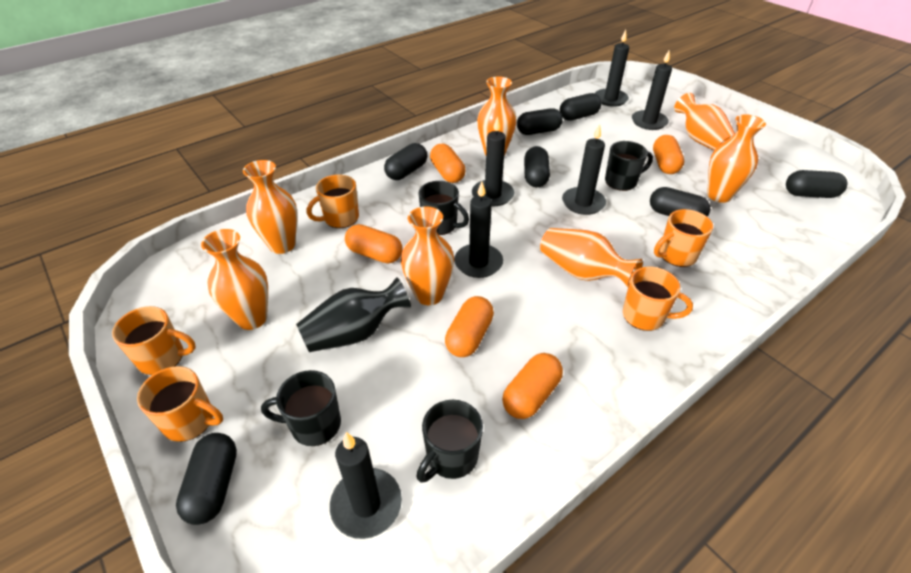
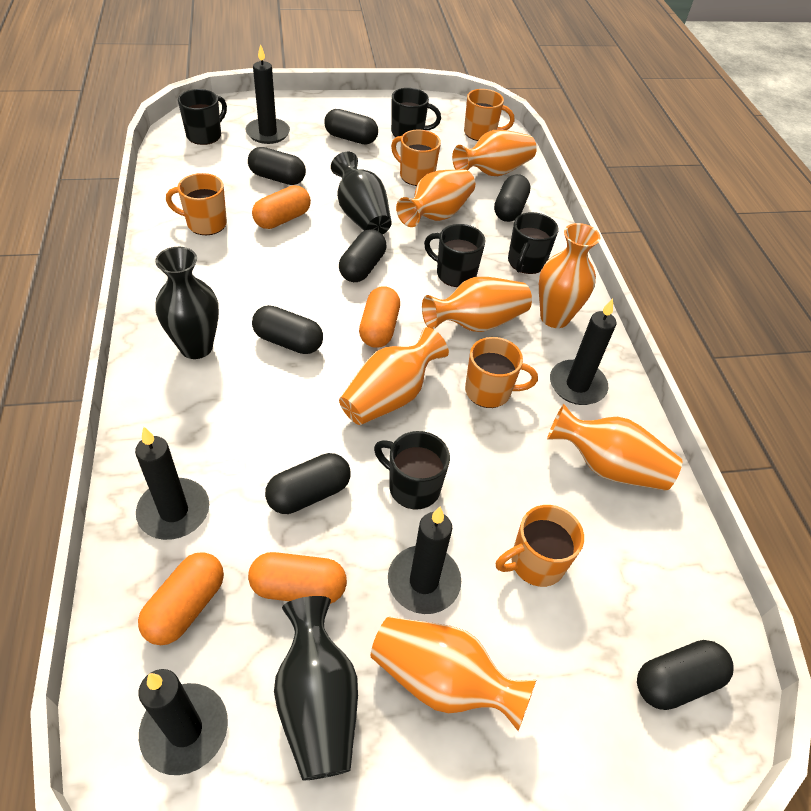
black candle: [330,432,402,539] [454,182,503,278] [472,116,514,206] [562,124,606,215] [595,30,629,107] [632,51,672,130] = 6 -> [135,427,209,540] [138,669,228,775] [245,44,290,144] [388,507,461,614] [550,298,616,405] = 5
black mug: [261,370,341,446] [417,400,483,483] [419,181,469,235] [605,141,653,191] = 4 -> [178,89,227,145] [374,431,450,509] [391,88,441,137] [424,224,486,287] [508,212,558,274] = 5
black vase: [296,277,411,352] = 1 -> [155,247,219,359] [274,596,358,780] [331,152,392,235] = 3
orange capsule: [345,224,403,263] [430,144,466,183] [445,296,494,357] [502,353,563,419] [653,135,684,174] = 5 -> [138,552,224,645] [248,552,347,604] [252,185,311,229] [359,286,400,348] = 4

